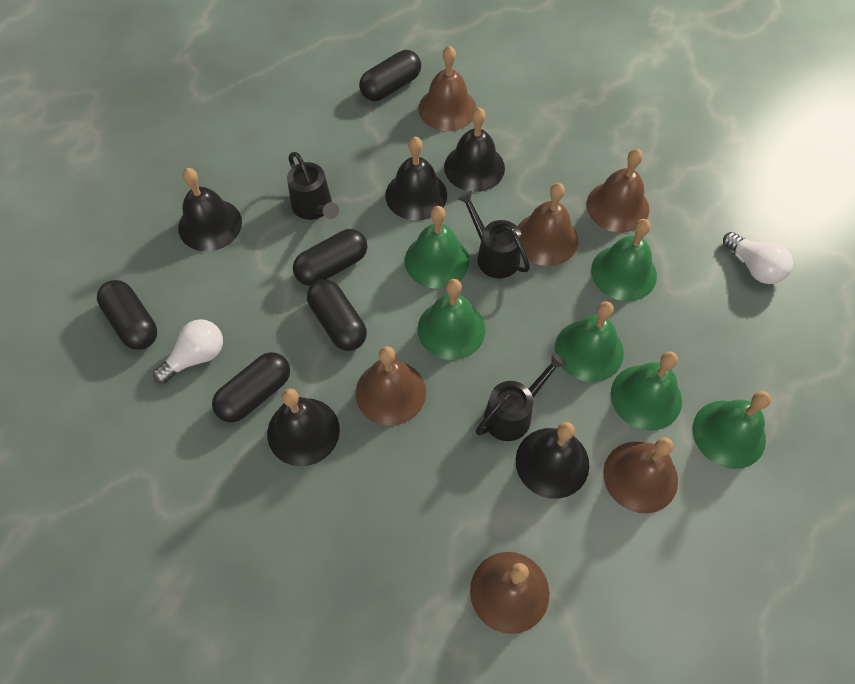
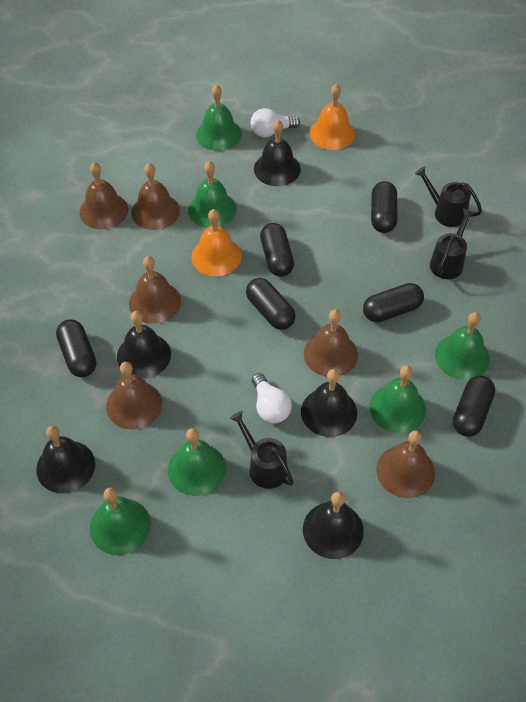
black capsule: [97,280,157,350] [212,352,290,422] [293,229,367,286] [307,279,367,351] [359,50,421,101] = 5 -> [56,319,96,377] [246,278,296,330] [260,223,294,277] [363,283,424,322] [371,181,397,233] [453,375,495,437] = 6
orange bell: none = 0 -> [191,209,242,276] [310,84,355,150] = 2

